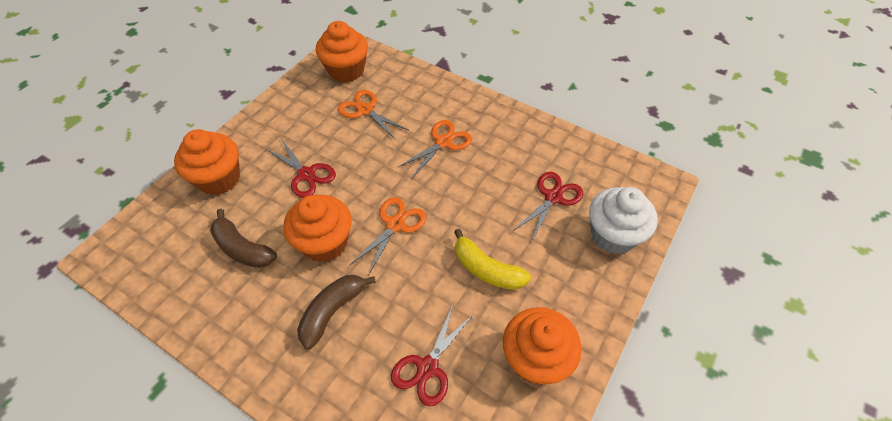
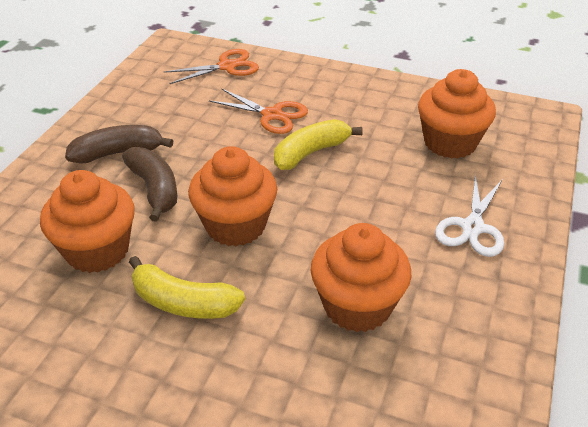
orange scissors: [338,90,409,140] [350,197,426,276] [398,120,472,178] = 3 -> [163,49,259,84] [209,88,308,134] = 2
red scissors: [266,139,336,198] [391,305,474,406] [513,172,584,242] = 3 -> none = 0
white cupcake: [589,187,658,254] = 1 -> none = 0
white scissors: none = 0 -> [435,174,505,257] = 1
yellow banana: [454,229,531,290] = 1 -> [129,256,245,319] [274,119,363,170] = 2

